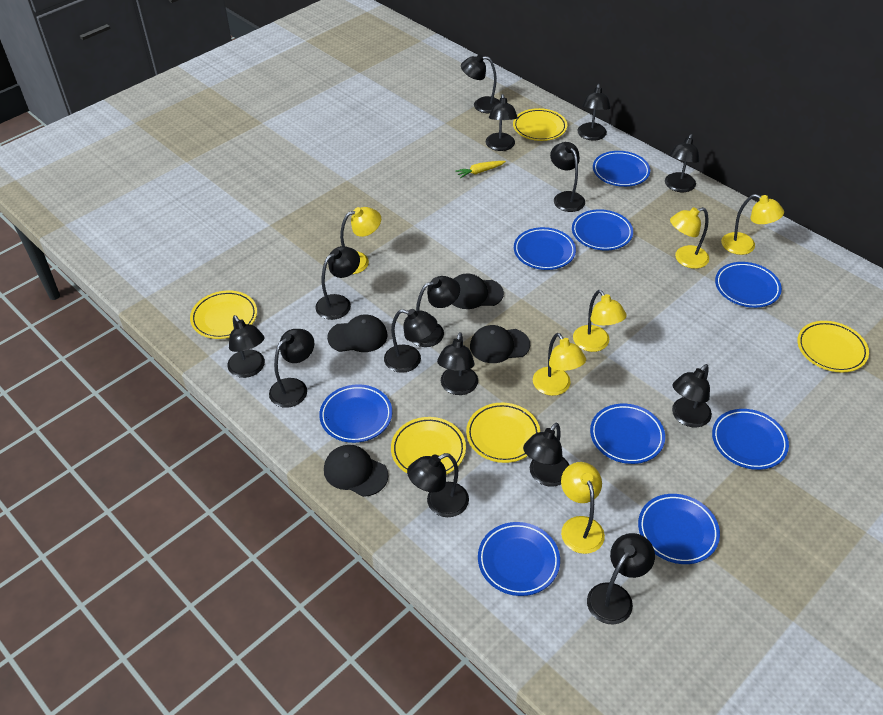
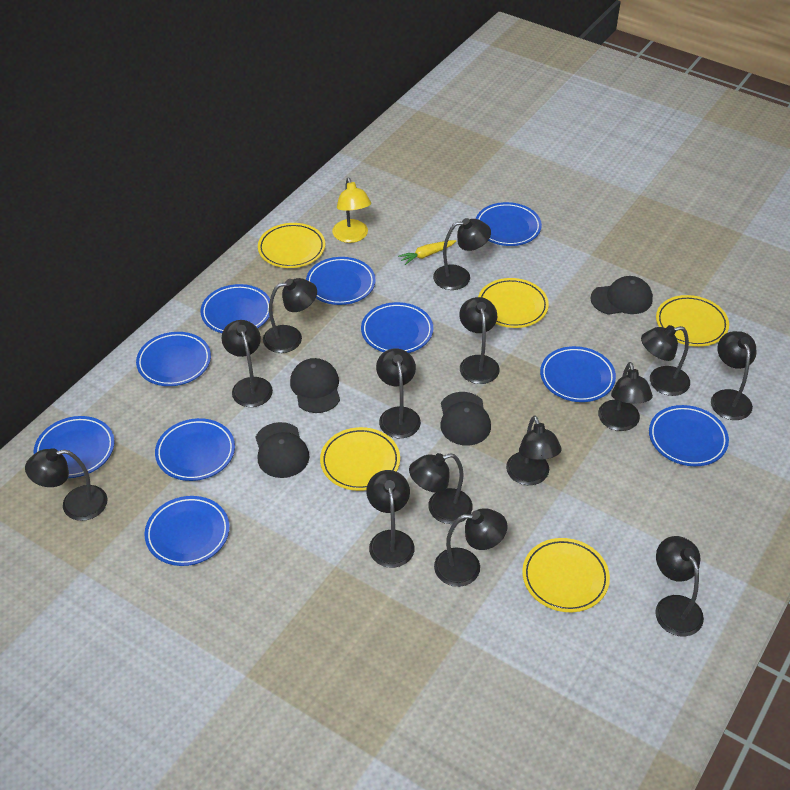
black lamp: [227,315,265,378] [269,329,314,408] [316,246,360,320] [384,309,437,373] [407,453,469,517] [412,276,460,347] [437,332,478,395] [461,54,499,113] [486,94,518,151] [523,423,569,487] [550,142,585,212] [577,84,611,140] [587,533,655,624] [665,134,699,192] [672,364,712,428] = 15 -> [25,448,108,521] [222,320,273,407] [263,278,317,353] [366,470,415,568] [376,348,421,438] [409,453,472,524] [433,218,491,290] [434,508,507,587] [459,297,500,384] [506,415,562,485] [598,362,653,431] [641,325,690,396] [655,536,704,637] [711,331,757,420] = 14
blue plate: [319,384,392,443] [478,522,560,596] [514,227,576,270] [572,209,633,251] [590,404,665,464] [593,151,650,187] [638,494,720,564] [712,409,789,470] [715,262,782,308] = 9 -> [34,416,115,478] [136,332,211,386] [145,496,230,566] [155,418,235,481] [200,284,270,333] [306,257,376,305] [361,302,433,353] [476,202,542,246] [540,346,616,402] [649,405,729,466] = 10
yellow lamp: [340,207,381,274] [533,333,586,396] [561,462,605,554] [573,290,627,352] [670,207,709,269] [721,194,784,255] = 6 -> [332,178,371,243] = 1

